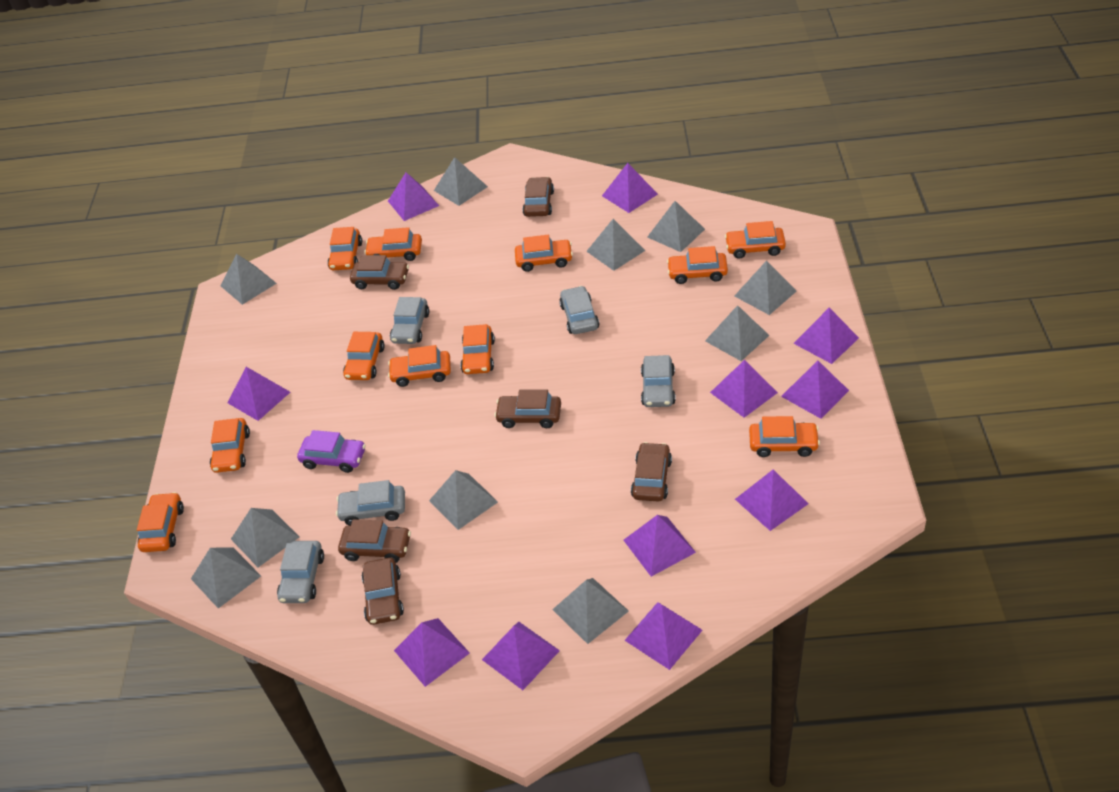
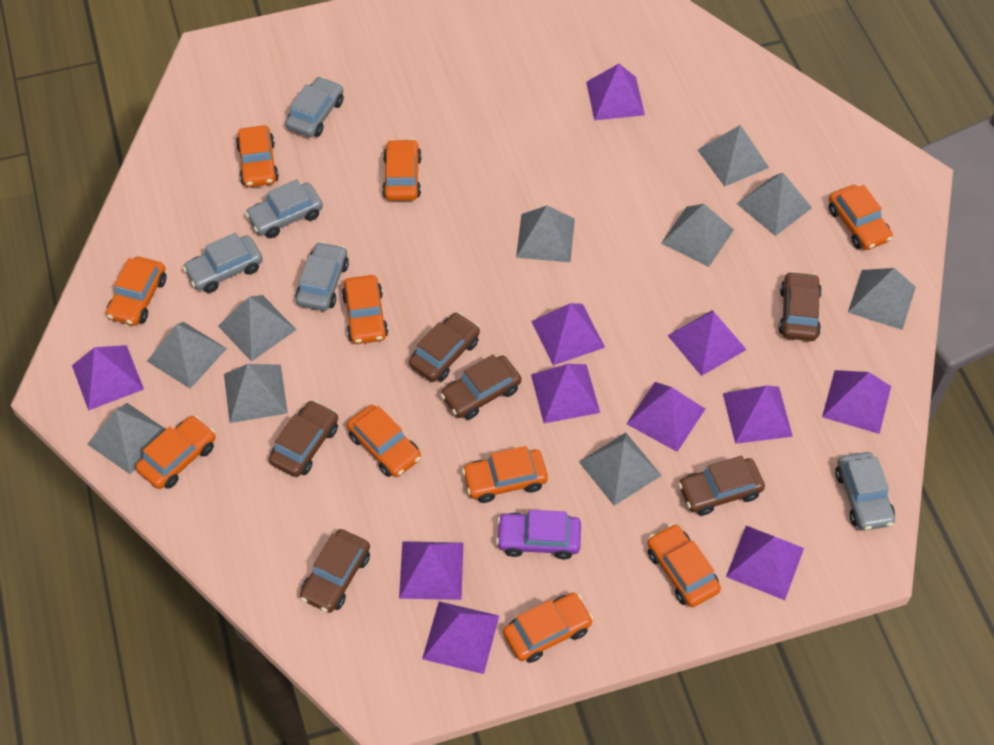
orange car: [137,492,184,552] [210,418,250,473] [328,227,362,270] [343,332,385,380] [364,227,422,261] [388,345,451,387] [460,324,495,374] [515,235,573,272] [667,246,728,284] [725,221,786,259] [749,416,820,457] = 11 -> [106,257,167,326] [136,416,216,489] [236,125,279,187] [342,275,388,344] [347,405,421,477] [382,139,422,201] [462,446,548,503] [503,593,593,663] [647,524,721,607] [829,185,893,250] = 10

